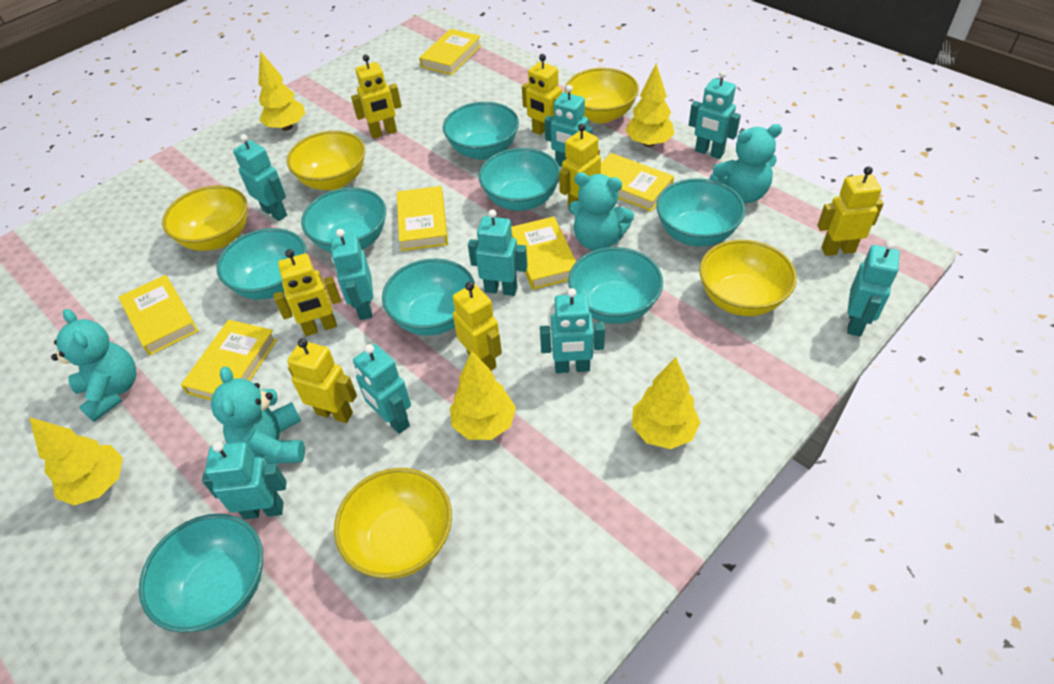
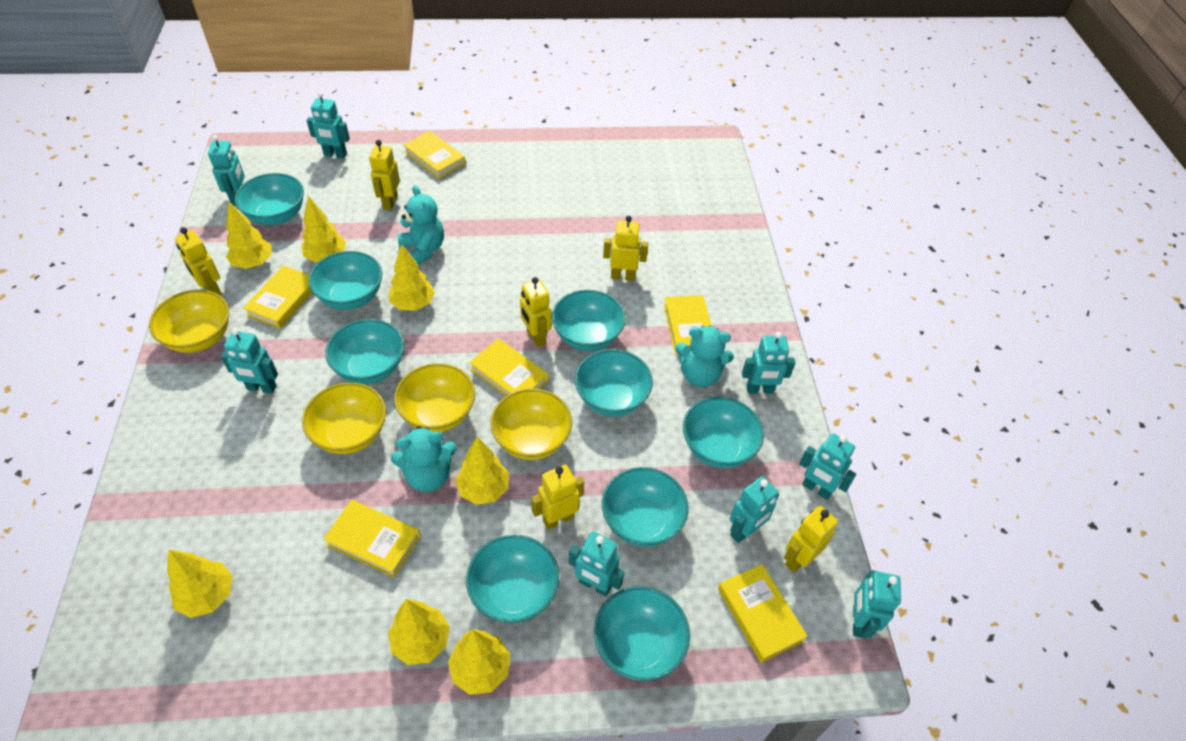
turquoise bowl: [139,514,263,633] [217,228,307,300] [301,187,386,253] [382,259,475,336] [443,102,519,160] [479,148,560,211] [568,247,663,324] [656,178,745,246] = 8 -> [235,173,304,225] [308,251,382,310] [325,319,404,384] [466,535,559,623] [552,290,626,351] [575,349,653,416] [594,586,690,681] [602,467,689,547] [683,397,764,468] = 9
turquoise robot: [202,442,287,519] [233,134,287,221] [331,229,373,320] [353,344,411,434] [468,209,528,296] [540,288,605,373] [545,85,593,167] [689,70,741,159] [847,241,900,337] = 9 -> [208,135,245,206] [221,328,278,394] [307,92,350,159] [569,531,624,596] [730,476,779,543] [742,332,795,394] [799,433,856,500] [853,570,901,638] = 8
turquoise teddy bear: [51,309,136,422] [211,367,305,464] [568,172,634,251] [709,124,782,203] = 4 -> [391,426,457,492] [397,185,444,265] [675,326,734,387] = 3
yellow bowl: [162,185,247,251] [287,131,365,190] [334,468,452,579] [565,68,639,123] [699,240,797,316] = 5 -> [149,290,229,353] [302,382,386,454] [394,363,475,432] [491,388,572,460] = 4
yellow robot: [273,249,341,336] [287,338,357,423] [351,54,402,139] [453,282,502,370] [522,54,562,135] [559,123,601,210] [818,166,884,256] = 7 -> [175,227,222,296] [369,140,400,210] [520,277,552,347] [531,464,584,530] [603,216,648,281] [784,506,838,573] = 6
yellow tree: [29,417,123,505] [258,51,305,131] [450,351,516,440] [625,63,675,147] [632,357,700,449] = 5 -> [167,549,233,618] [226,202,272,269] [301,196,346,262] [388,599,450,665] [389,244,435,311] [448,629,510,695] [455,437,509,505] = 7

